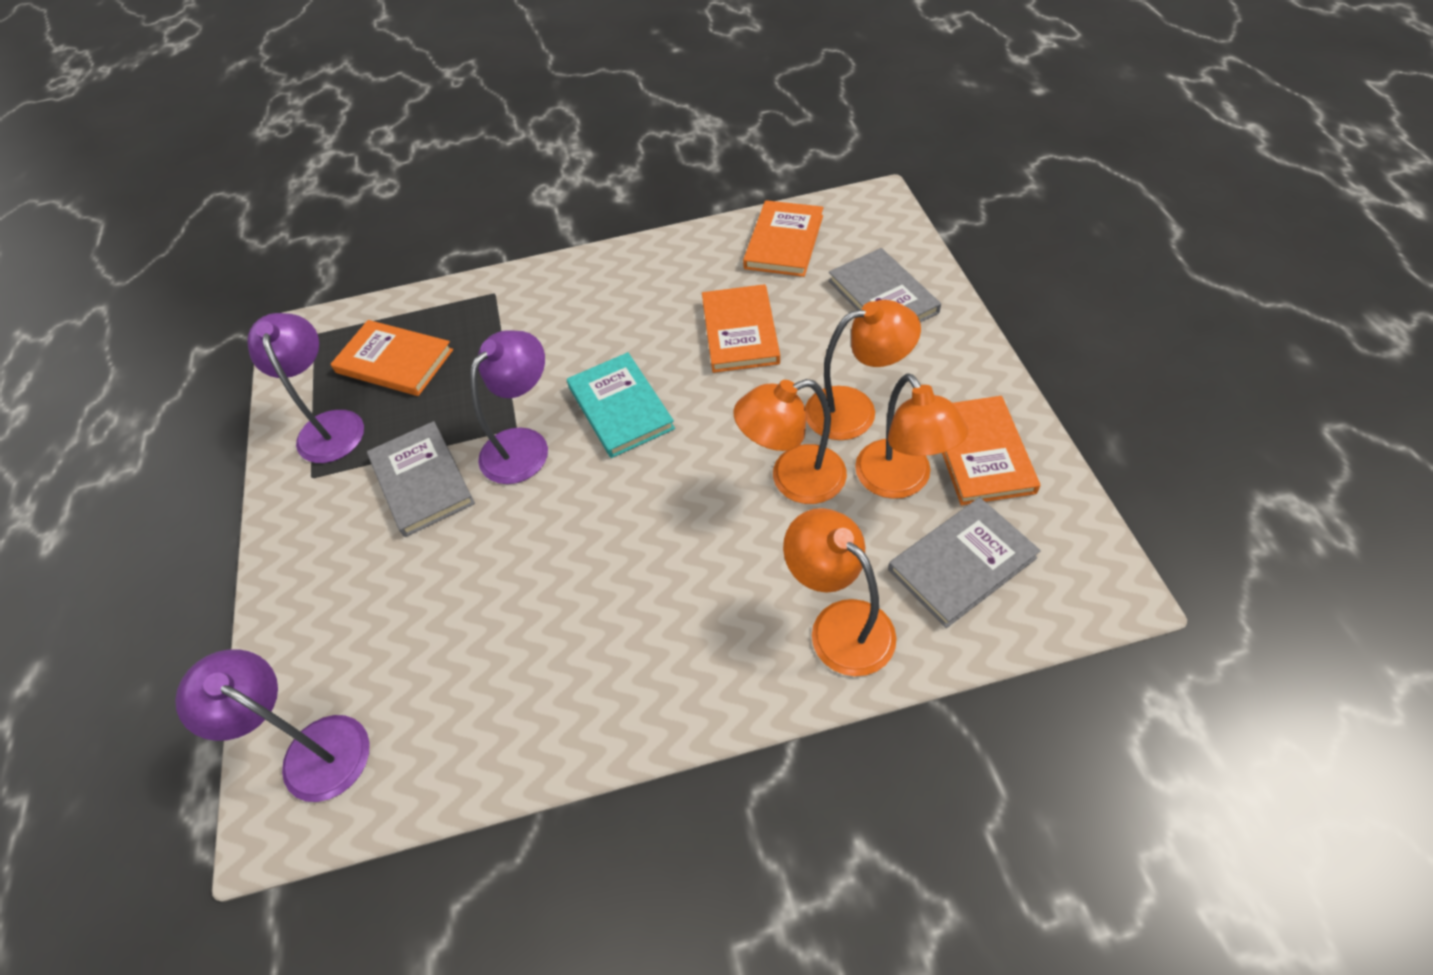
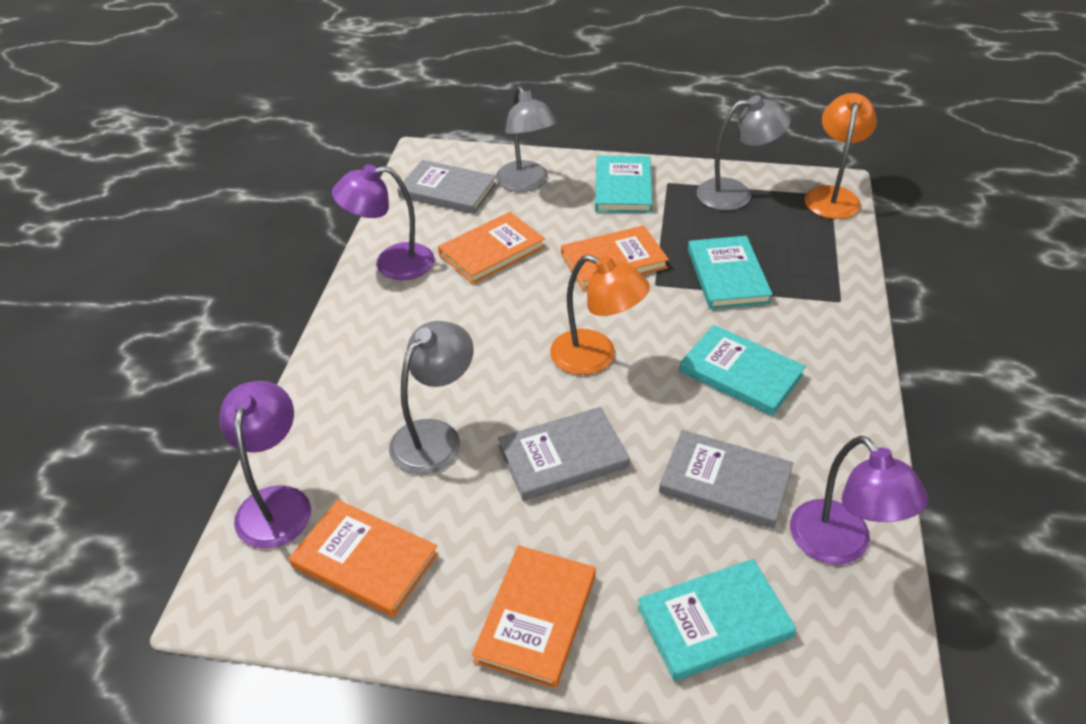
grey lamp: none = 0 -> [389,321,474,474] [496,86,557,192] [697,95,791,211] = 3
orange lamp: [733,379,847,504] [783,508,896,676] [805,300,921,440] [855,373,968,499] = 4 -> [550,255,650,375] [804,93,877,219] = 2
turquoise book: [567,352,675,458] = 1 -> [595,155,652,213] [637,559,796,681] [679,325,806,416] [688,236,773,309] = 4

